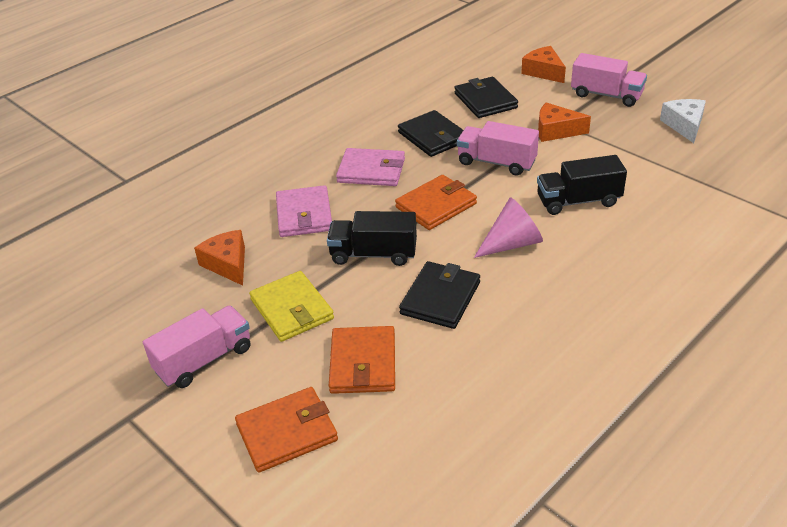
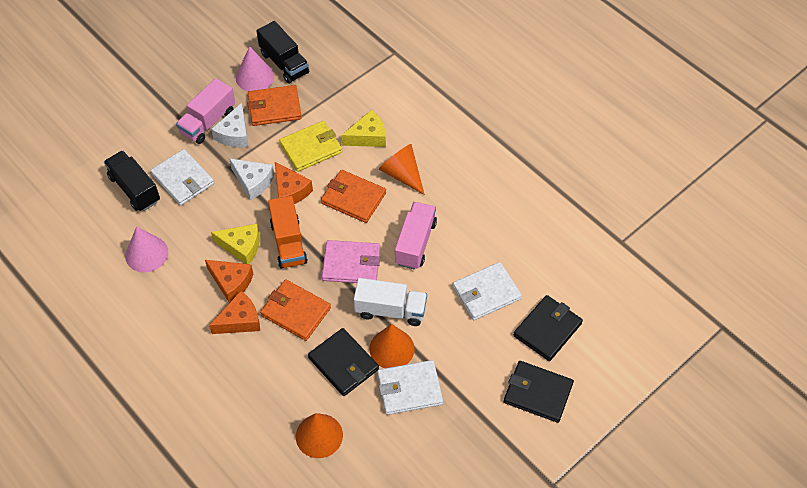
orange cone: none = 0 -> [296,413,343,458] [369,324,415,368] [379,144,425,195] = 3
orange truck: none = 0 -> [268,196,308,269] = 1
pink cone: [474,197,543,258] = 1 -> [125,226,168,272] [236,46,274,91] = 2
pink truck: [143,306,251,388] [457,121,539,176] [571,53,647,107] = 3 -> [176,78,235,144] [395,202,437,270] = 2
pink wallet: [276,185,332,237] [336,148,405,186] = 2 -> [322,240,380,283] = 1
white cheese: [660,99,706,143] = 1 -> [211,103,249,147] [229,158,274,200] = 2
white truck: none = 0 -> [354,278,427,326] = 1
white wallet: none = 0 -> [150,149,214,206] [377,360,443,415] [453,262,522,320] = 3
yellow cheese: none = 0 -> [211,224,260,264] [342,110,386,147] = 2

